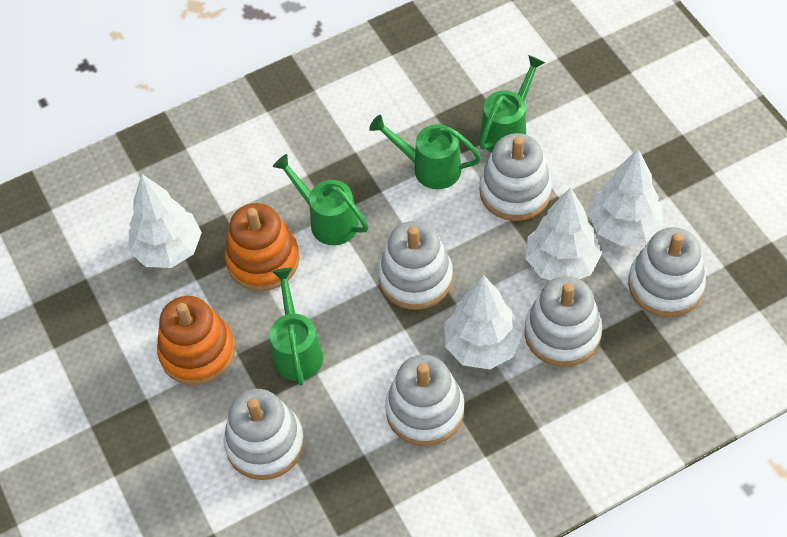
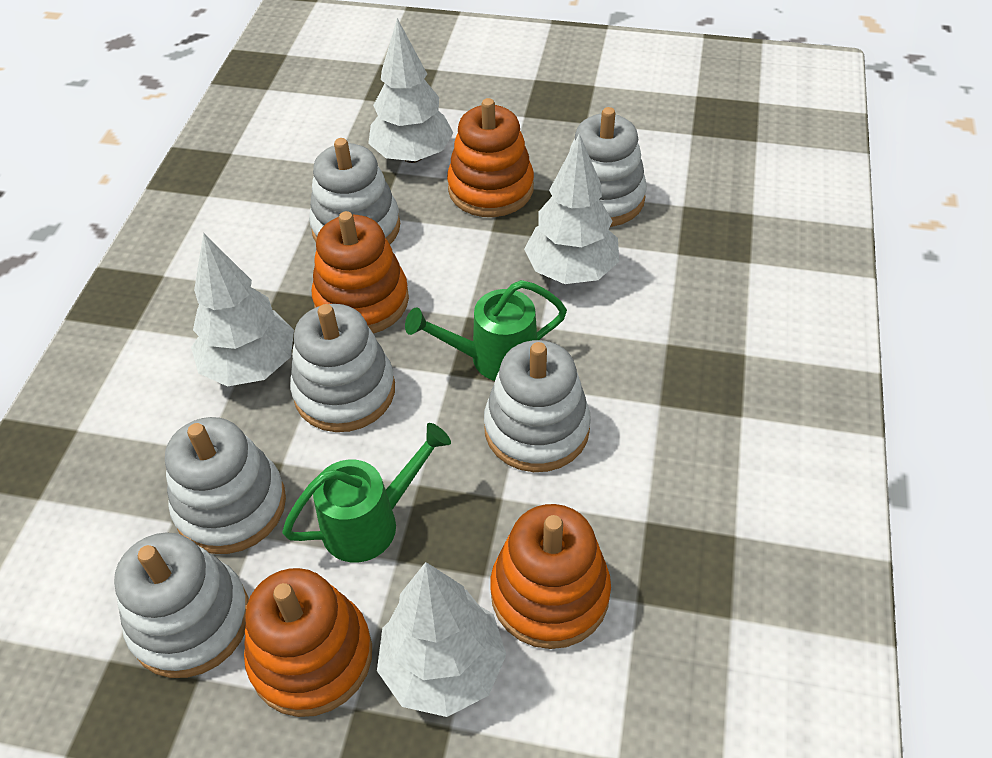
green watering can: [270,268,323,386] [273,154,368,245] [369,115,481,189] [480,55,545,152] = 4 -> [282,423,451,563] [405,280,567,381] = 2
orange stacking toy: [157,296,235,385] [225,203,300,291] = 2 -> [244,568,372,717] [312,211,409,334] [447,98,534,217] [490,504,611,649] = 4

